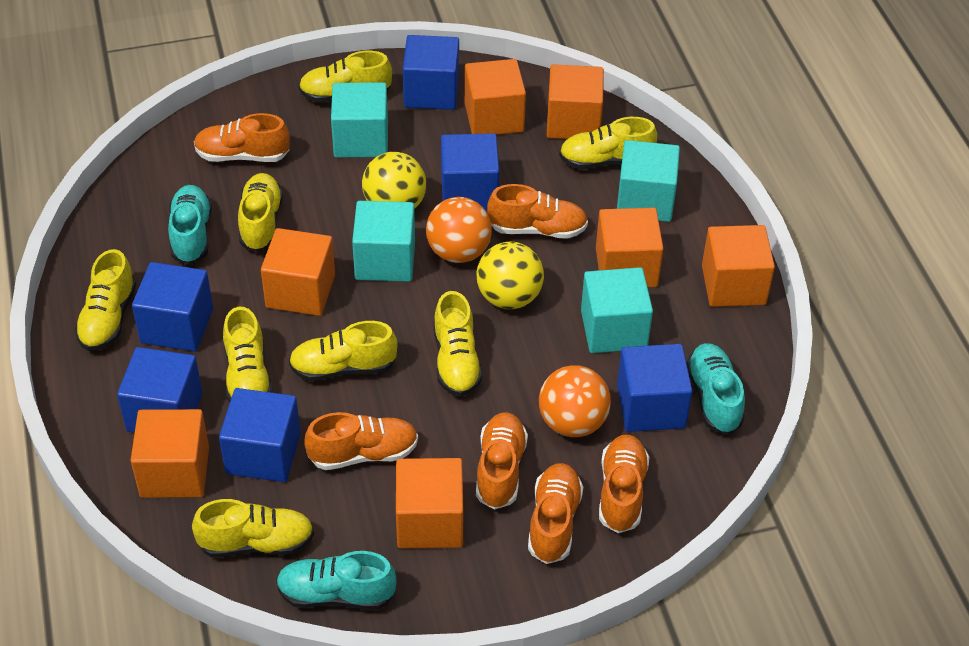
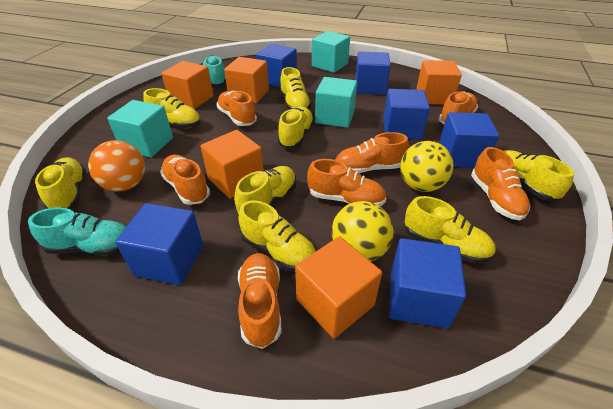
orange ball: [426,197,492,263] [539,365,611,437] = 2 -> [88,140,145,191] = 1
orange cube: [130,409,209,498] [261,228,335,316] [396,458,463,548] [465,59,526,135] [547,64,604,139] [596,208,664,287] [702,225,775,307] = 7 -> [161,61,213,109] [200,130,264,199] [224,57,269,104] [295,236,382,338] [416,60,462,104] = 5
orange shoe: [194,113,290,162] [304,412,418,470] [476,412,528,510] [487,184,588,239] [528,463,583,564] [599,434,649,533] = 6 -> [160,155,210,205] [216,91,257,126] [238,253,282,349] [307,159,386,206] [336,132,409,173] [439,91,478,124] [471,147,530,220] = 7
turquoise cube: [331,82,388,158] [352,201,415,282] [581,267,653,353] [617,140,680,222] = 4 -> [107,100,173,157] [312,31,350,73] [315,77,357,128] = 3
turquoise shoe: [168,185,212,264] [276,551,397,610] [687,343,745,434] = 3 -> [28,207,127,256] [203,55,226,86] = 2

